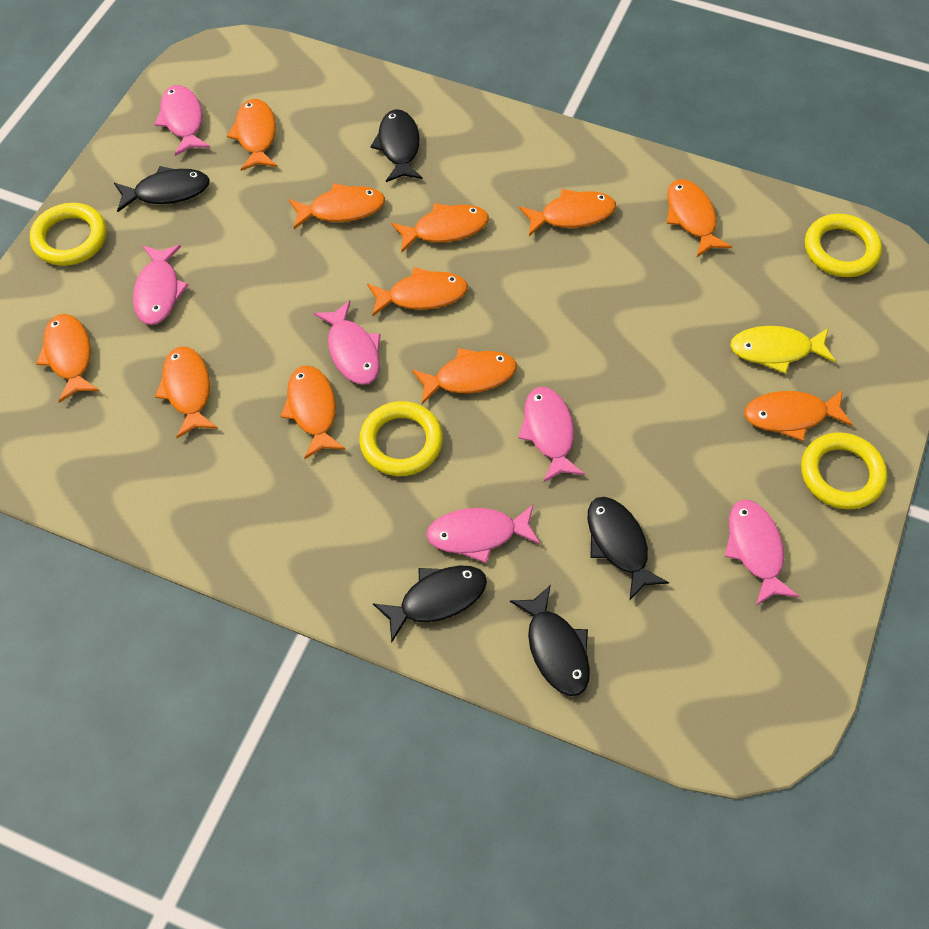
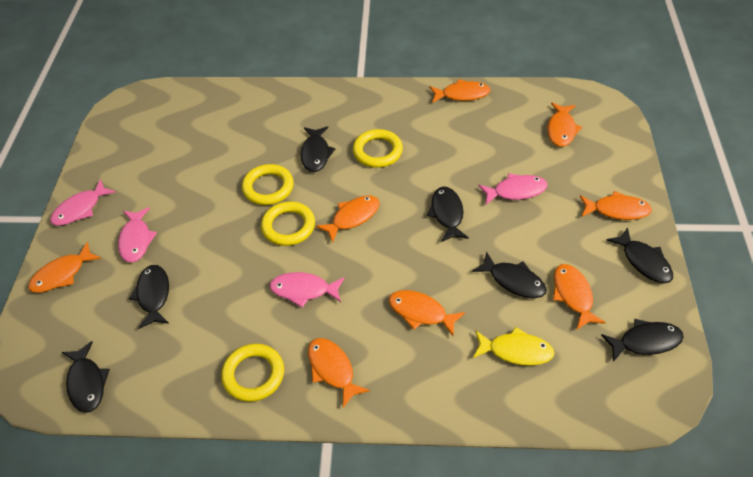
black fish: [114,166,210,212] [370,109,423,182] [373,566,487,642] [510,585,590,696] [588,497,669,601] = 5 -> [62,341,110,413] [129,265,169,329] [301,126,336,172] [427,187,469,242] [472,251,547,298] [601,319,684,362] [607,227,673,283] = 7
orange fish: [36,314,100,403] [155,347,218,438] [227,99,277,171] [280,366,346,459] [289,183,385,229] [367,267,468,317] [391,203,489,253] [412,348,517,404] [519,189,616,236] [667,179,732,257] [744,390,853,441] = 11 -> [28,242,101,293] [308,338,370,408] [316,195,380,243] [389,290,465,336] [430,79,491,103] [547,102,582,147] [553,264,606,329] [580,191,652,220] = 8
pink fish: [133,245,189,325] [154,85,211,156] [313,300,381,385] [426,505,540,563] [518,387,585,483] [725,500,799,605] = 6 -> [50,179,116,226] [118,207,157,262] [270,272,345,307] [478,173,548,205] = 4

